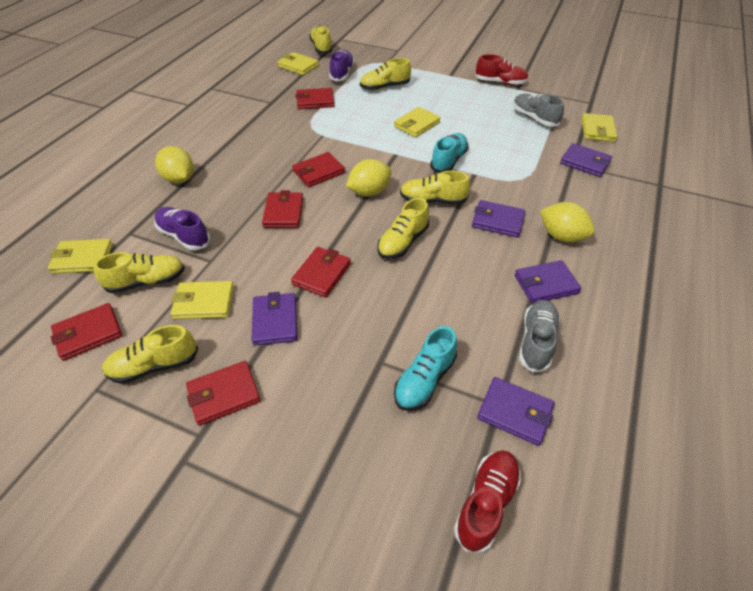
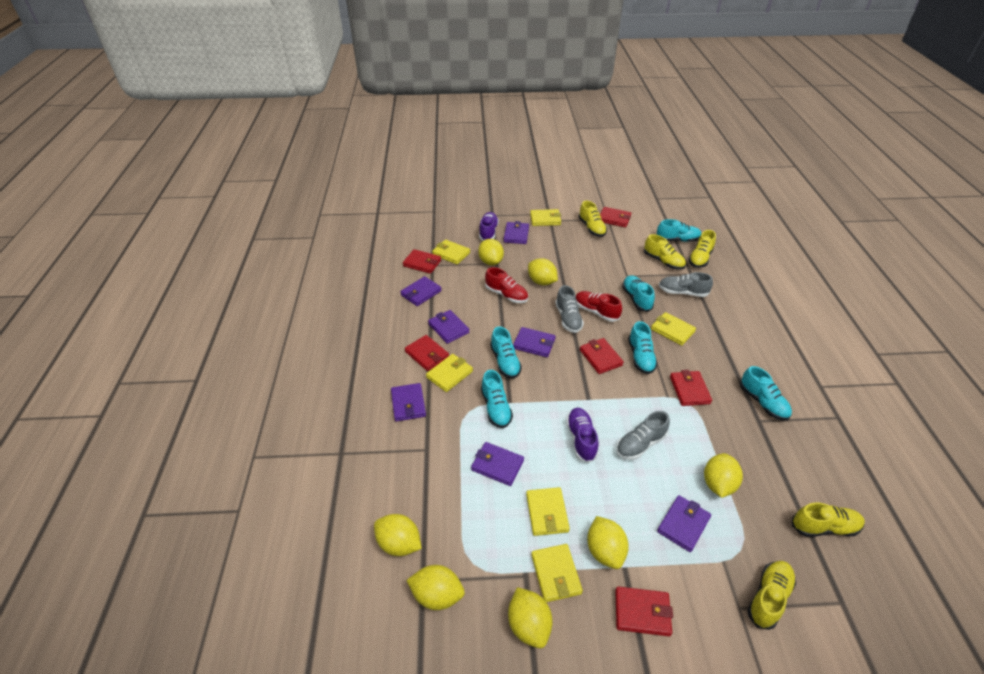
grey shoe: [513,94,564,127] [519,300,560,373] = 2 -> [555,285,584,333] [616,411,670,460] [659,272,713,297] = 3
purple wallet: [252,292,297,346] [472,200,526,238] [477,377,554,446] [514,260,581,304] [560,143,612,177] = 5 -> [391,383,426,422] [400,276,442,306] [428,310,469,344] [471,442,524,486] [504,221,529,244] [513,327,556,357] [657,495,711,552] = 7
turquoise shoe: [394,326,457,411] [430,133,469,173] = 2 -> [481,370,513,428] [490,326,522,379] [622,275,655,312] [628,321,658,374] [656,219,701,242] [740,366,792,421] = 6
yellow lemon: [155,146,194,183] [346,159,392,196] [540,202,595,242] = 3 -> [374,514,422,556] [406,565,465,610] [478,239,504,265] [508,587,553,648] [528,258,558,285] [587,516,629,569] [704,453,743,498] = 7
yellow shoe: [93,252,185,293] [102,325,199,384] [309,25,333,54] [360,58,411,90] [377,198,429,259] [400,171,470,205] = 6 -> [579,201,607,237] [644,234,686,270] [688,230,716,268] [747,561,796,630] [792,503,865,537] = 5
yellow wallet: [48,239,113,274] [171,281,234,319] [277,52,319,75] [394,107,441,137] [582,113,617,142] = 5 -> [426,354,473,392] [432,239,470,265] [526,487,570,536] [530,209,561,226] [531,544,583,602] [651,312,696,346] = 6

